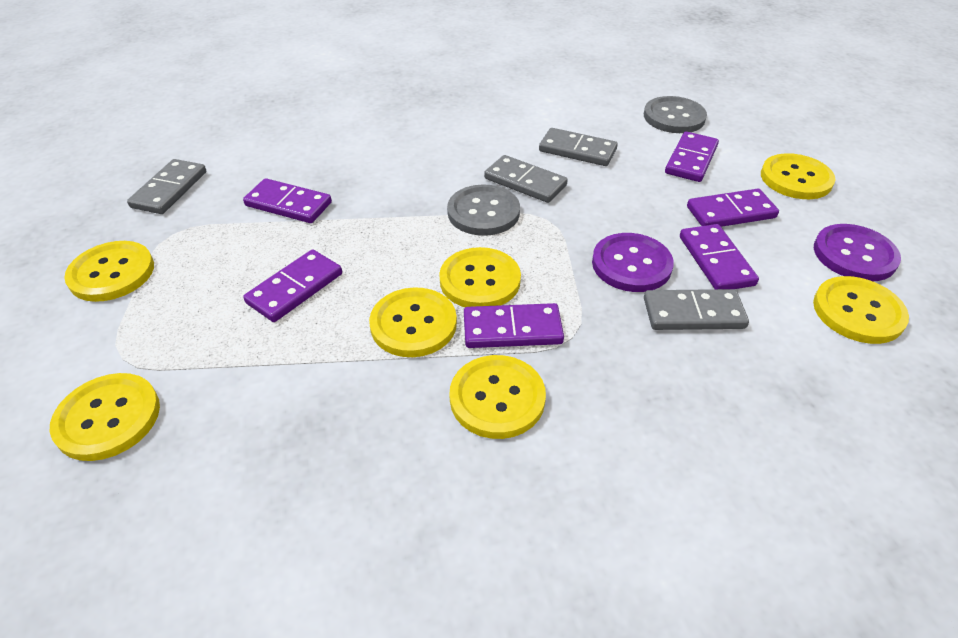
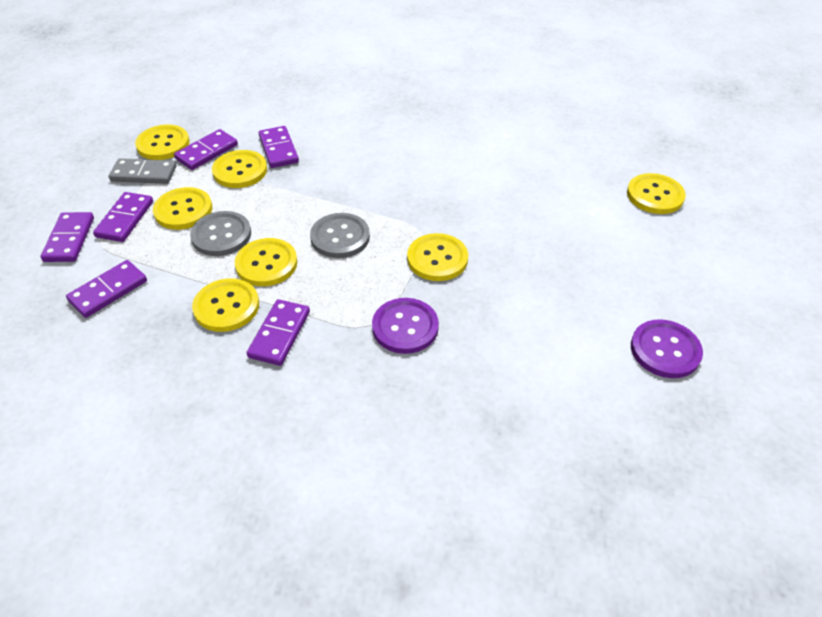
grey domino: [127,159,206,214] [484,155,568,203] [539,128,618,166] [644,289,749,330] = 4 -> [109,158,176,184] = 1

